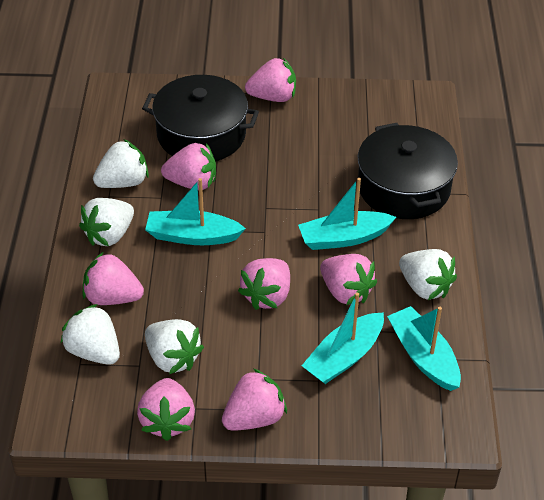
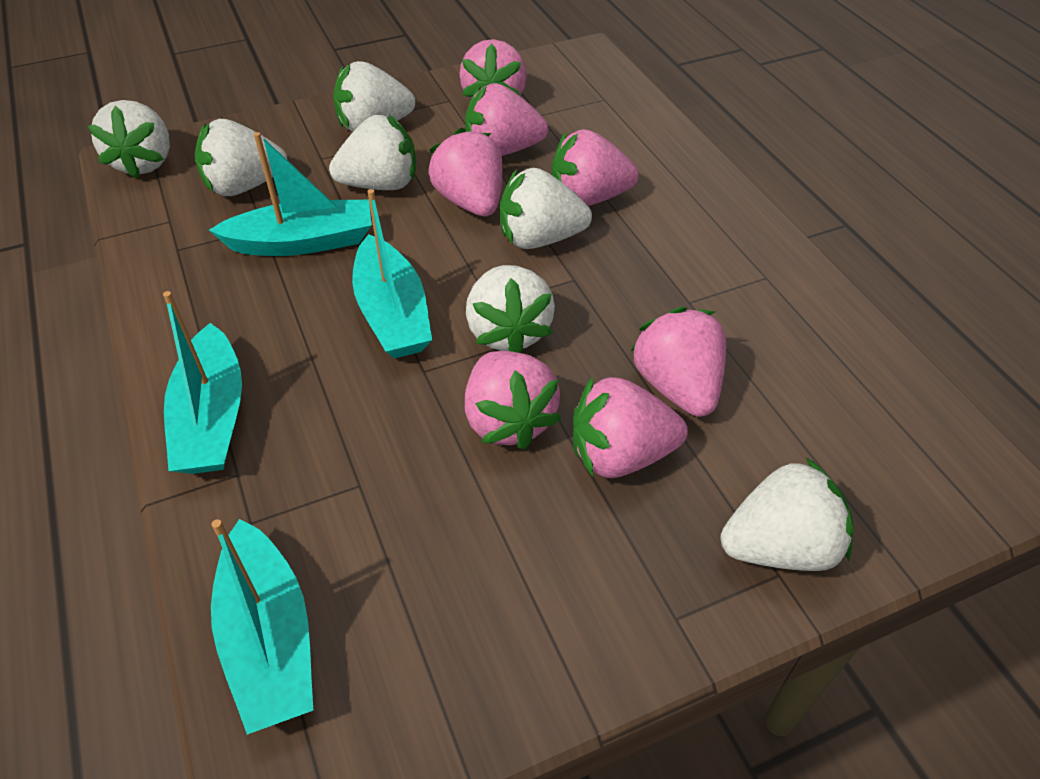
black pot: [142,75,259,162] [358,123,458,219] = 2 -> none = 0
white strawberry: [61,304,120,365] [79,198,134,246] [93,139,149,188] [145,319,204,374] [399,249,457,300] = 5 -> [88,100,170,179] [195,119,287,196] [329,115,416,190] [333,61,415,132] [466,265,555,353] [500,168,592,249] [721,457,854,571] = 7

